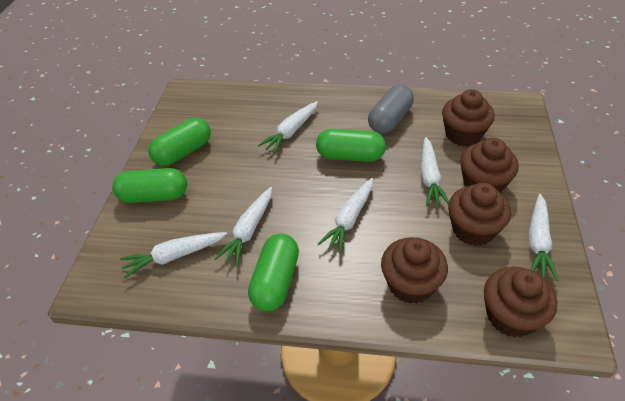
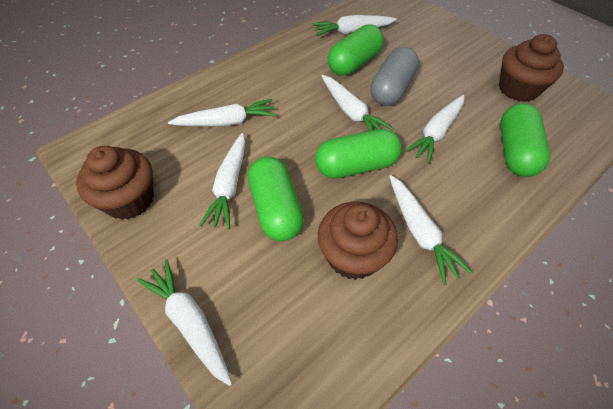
brown cupcake: [381,237,448,304] [442,89,495,146] [448,183,511,246] [460,138,519,193] [484,266,557,337] = 5 -> [76,146,154,220] [318,202,398,280] [499,34,564,102] = 3
white carrot: [120,232,227,278] [214,187,272,267] [258,101,318,154] [318,178,373,254] [421,137,449,206] [529,194,558,281] = 6 -> [137,259,232,386] [168,99,276,126] [200,133,245,229] [312,15,397,36] [322,75,394,131] [389,175,473,285] [404,95,464,164] = 7

